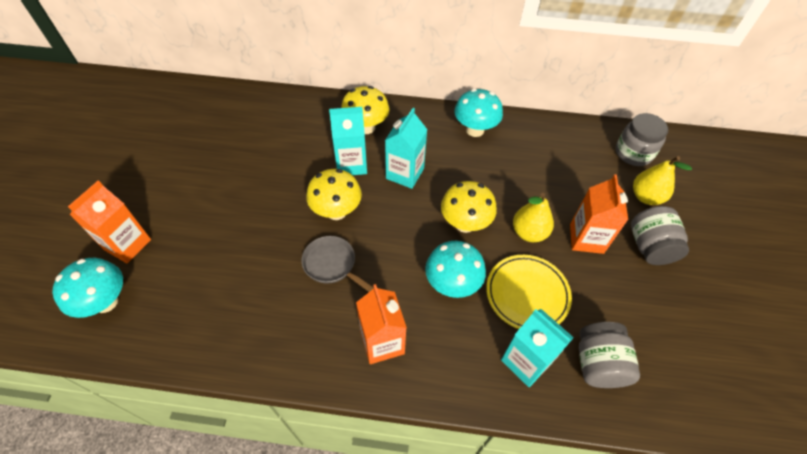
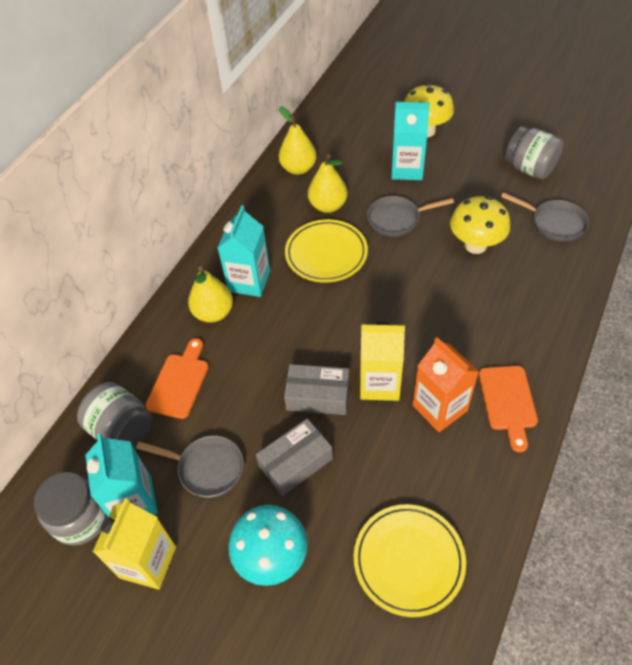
grey box: none = 0 -> [256,419,333,496] [284,364,349,415] = 2
grey pan: [301,236,374,292] = 1 -> [136,435,244,498] [367,196,454,237] [501,192,589,242] = 3
orange carton: [68,181,151,263] [356,284,407,364] [570,174,628,254] = 3 -> [413,337,479,432] = 1
orange cutting board: none = 0 -> [145,338,208,419] [479,366,538,452] = 2
turquoise mushroom: [52,258,123,318] [425,241,486,298] [454,89,503,137] = 3 -> [228,505,308,586] = 1
yellow carton: none = 0 -> [93,498,176,590] [360,322,405,401] = 2
yellow mushroom: [306,169,362,220] [341,86,389,134] [441,181,497,233] = 3 -> [404,83,454,137] [450,196,510,254] = 2
yellow pear: [513,193,554,242] [633,156,692,205] = 2 -> [188,266,233,323] [279,106,317,175] [308,154,347,213] = 3
yellow plate: [486,255,572,329] = 1 -> [285,219,368,283] [354,504,466,617] = 2

